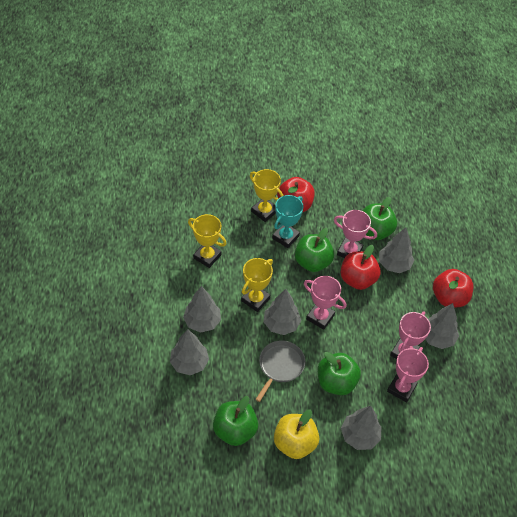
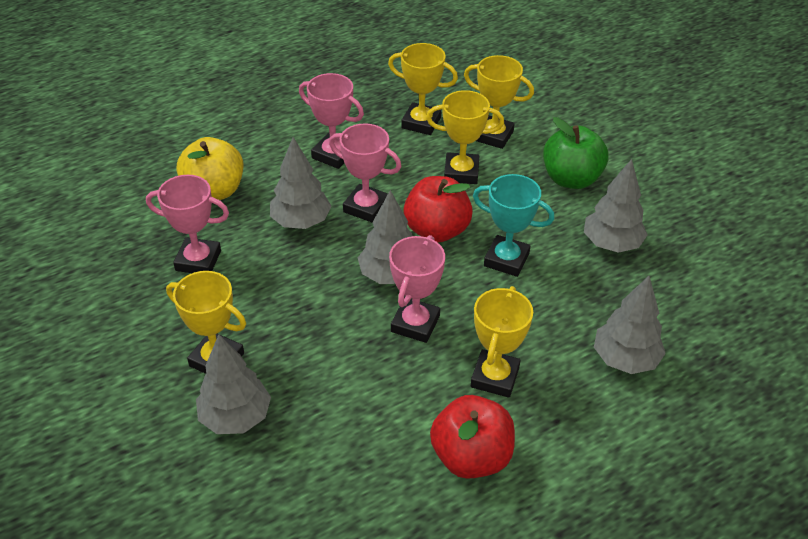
green apple: [213,396,258,446] [295,228,334,272] [318,352,361,395] [363,197,397,240] = 4 -> [543,117,609,189] = 1
grey pan: [255,340,305,402] = 1 -> none = 0
grey tree: [170,329,209,375] [183,286,221,333] [264,289,301,335] [341,406,382,450] [379,227,414,273] [425,303,459,349] = 6 -> [196,335,271,434] [270,137,331,229] [358,190,413,284] [584,159,648,253] [594,276,666,374] = 5
red apple: [277,177,315,212] [340,245,380,290] [433,269,473,307] = 3 -> [403,176,473,243] [430,395,515,479] = 2
yellow trophy: [188,214,227,268] [241,258,273,312] [250,169,284,222] = 3 -> [166,271,246,374] [388,43,458,135] [426,90,504,184] [464,55,534,149] [471,286,533,398] = 5

